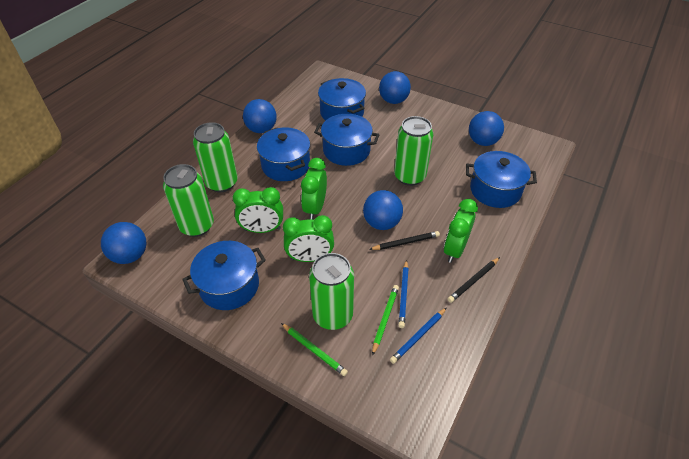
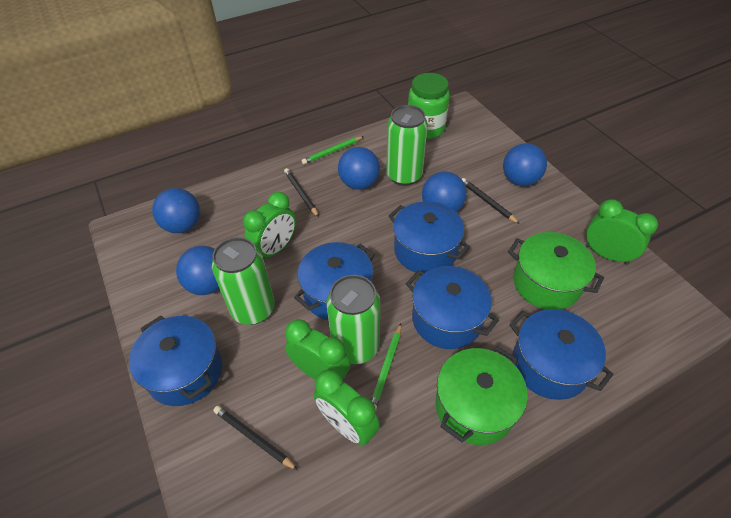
black pencil: [369,231,440,250] [448,257,500,303] = 2 -> [213,406,298,470] [284,168,319,217] [462,178,520,224] = 3
blue pencil: [390,308,447,364] [398,260,409,328] = 2 -> none = 0
green can: [163,164,214,237] [193,122,237,192] [309,253,354,330] [394,116,433,186] = 4 -> [212,237,275,325] [326,275,380,364] [386,105,428,186] = 3
green jar: none = 0 -> [408,73,450,139] = 1
green pot: none = 0 -> [435,346,528,445] [508,232,604,310] = 2

